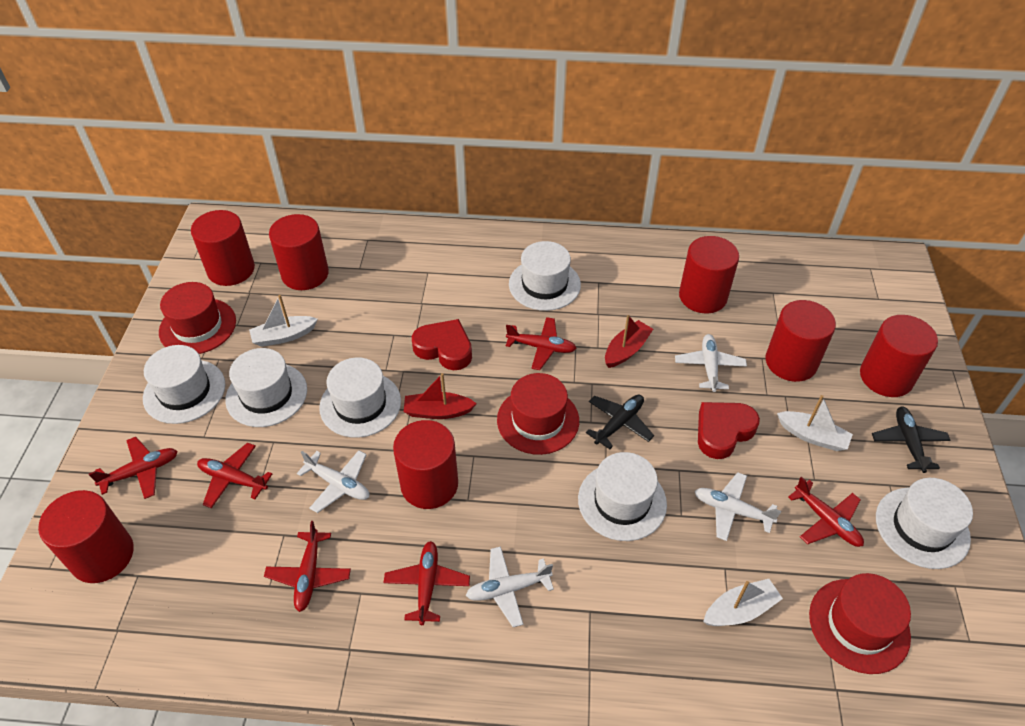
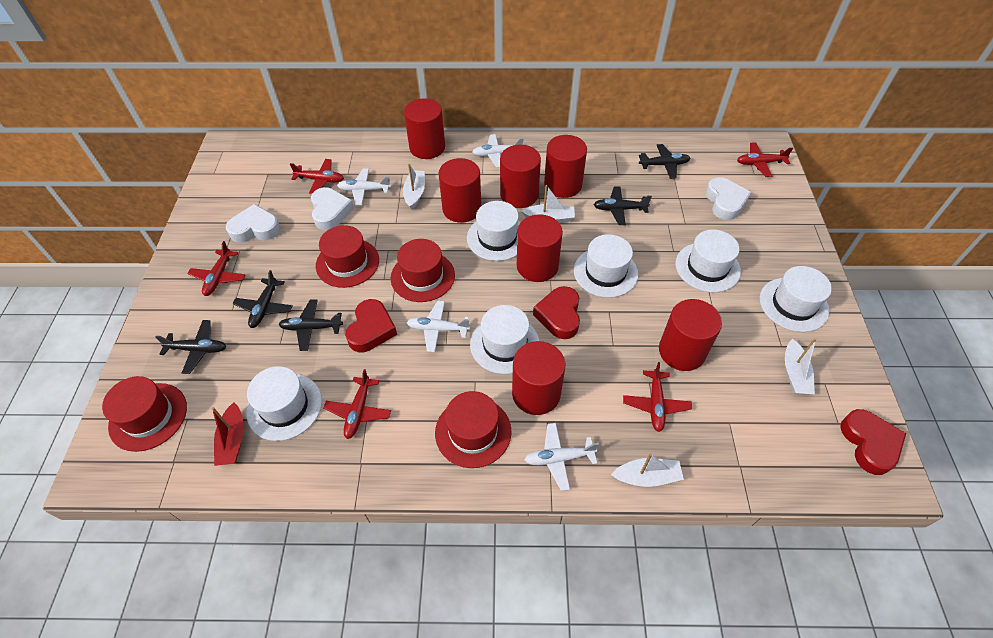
black plane: [586,394,654,449] [872,406,951,473] = 2 -> [155,320,226,374] [233,270,293,328] [279,300,343,351] [594,187,652,225] [639,144,690,179] = 5
red boat: [404,373,477,419] [605,315,653,368] = 2 -> [211,402,244,466] = 1
red hat: [159,282,236,354] [497,373,579,455] [809,573,911,674] = 3 -> [102,376,187,452] [316,225,379,288] [391,239,455,302] [435,391,512,468] = 4
red heart: [412,319,472,370] [698,402,760,459] = 2 -> [345,299,397,352] [533,286,580,339] [840,409,906,475] = 3
red plane: [89,437,178,499] [197,442,272,508] [264,521,351,612] [383,541,470,625] [506,317,577,370] [788,477,864,547] = 6 -> [187,241,246,296] [290,159,344,194] [323,369,391,439] [623,362,692,432] [737,142,793,177] = 5
white boat: [249,295,318,347] [703,579,783,626] [777,395,853,451] = 3 -> [403,164,425,210] [521,185,575,223] [611,453,684,487] [785,338,817,394] = 4
white heart: none = 0 -> [226,204,281,243] [311,187,354,230] [706,177,751,220] = 3

